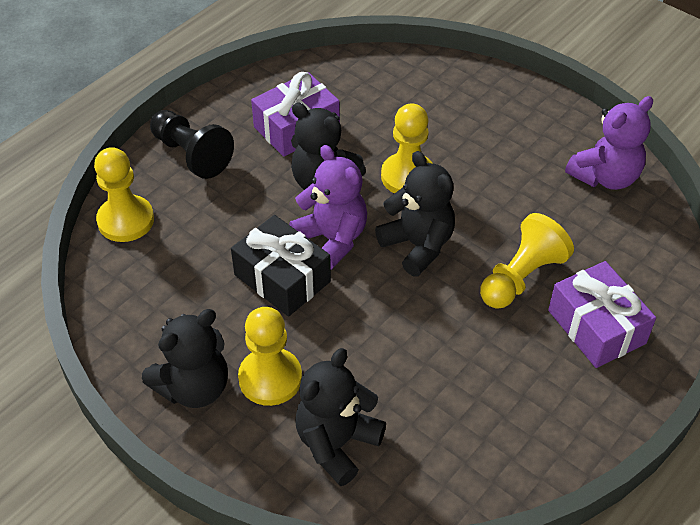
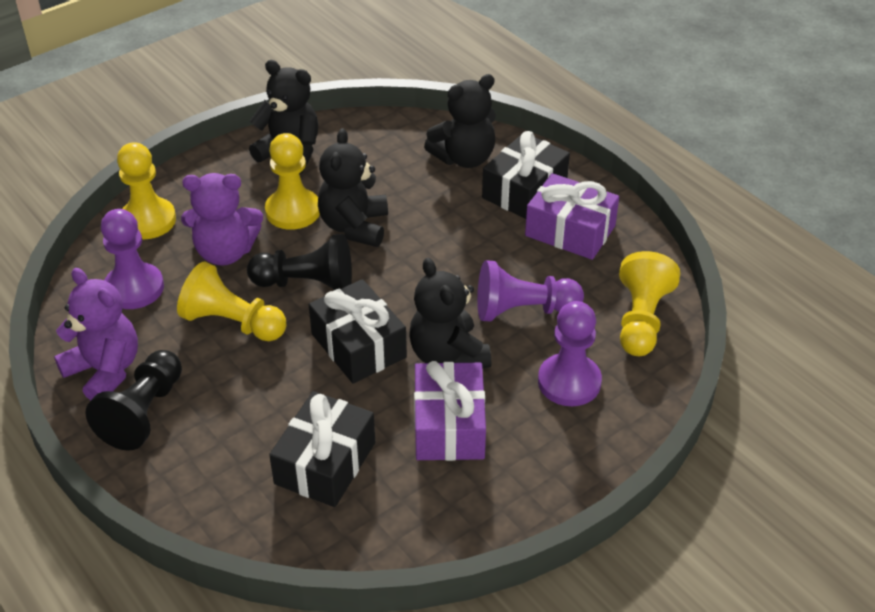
black gift: [231,215,331,316] = 1 -> [269,391,375,507] [309,279,407,383] [482,131,570,219] = 3
black pawn: [150,110,234,179] = 1 -> [85,350,182,451] [247,234,352,290] = 2
purple pawn: none = 0 -> [101,209,164,309] [477,260,584,322] [538,301,602,406] = 3

